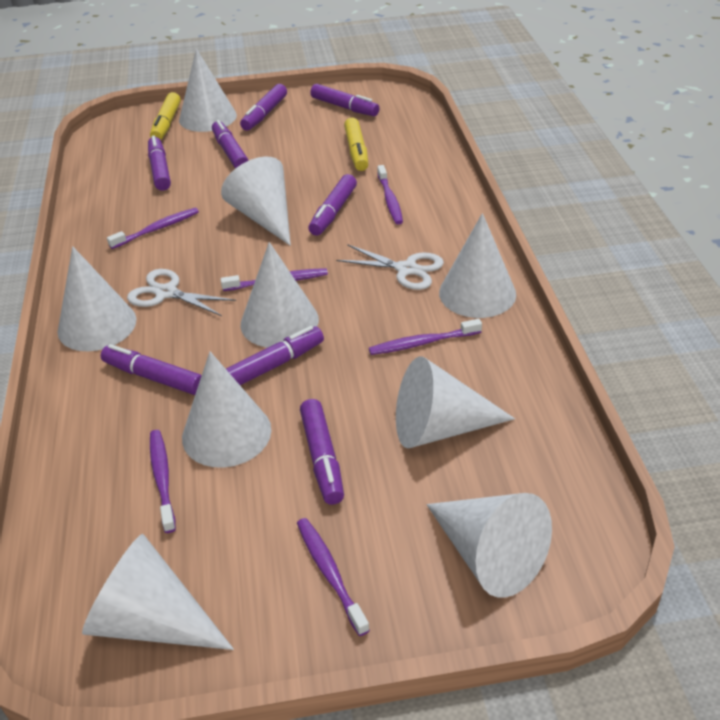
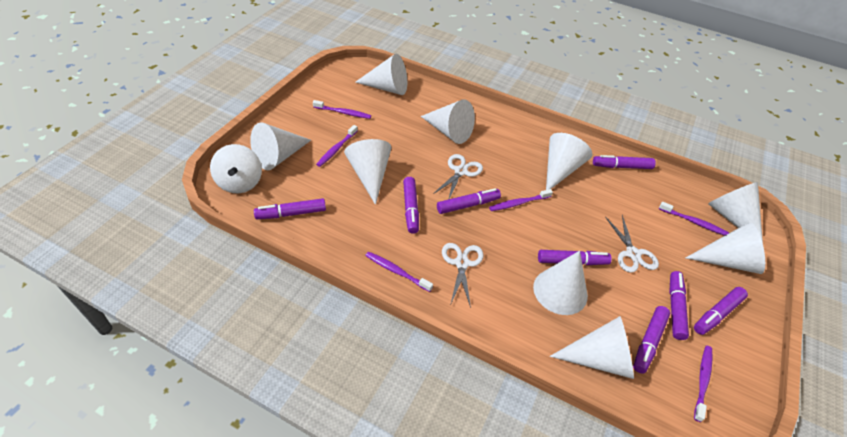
white scissors: [127,269,236,316] [336,244,444,290] = 2 -> [433,154,483,199] [442,243,483,308] [605,215,659,273] = 3
white spinning top: none = 0 -> [210,144,262,193] = 1
yellow marker: [150,92,181,140] [344,117,368,171] = 2 -> none = 0

